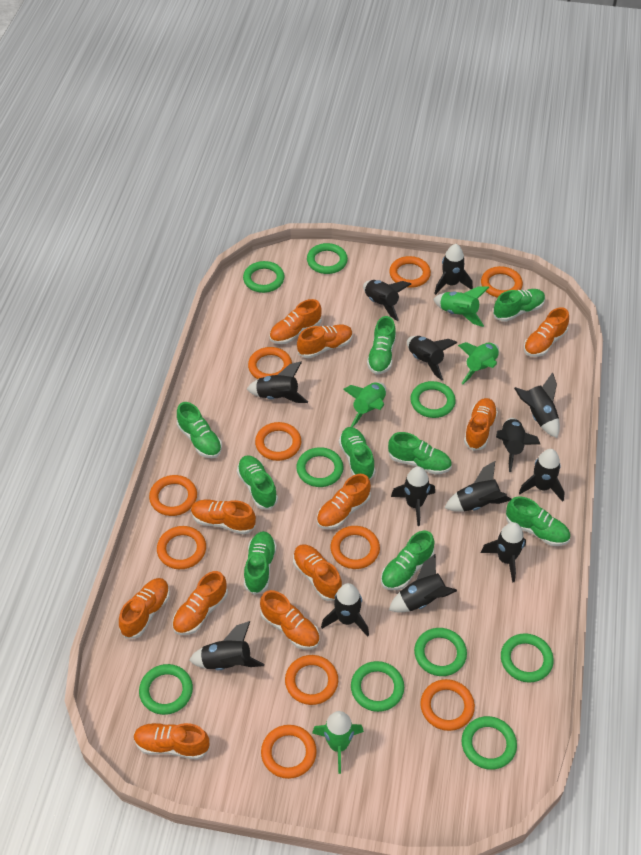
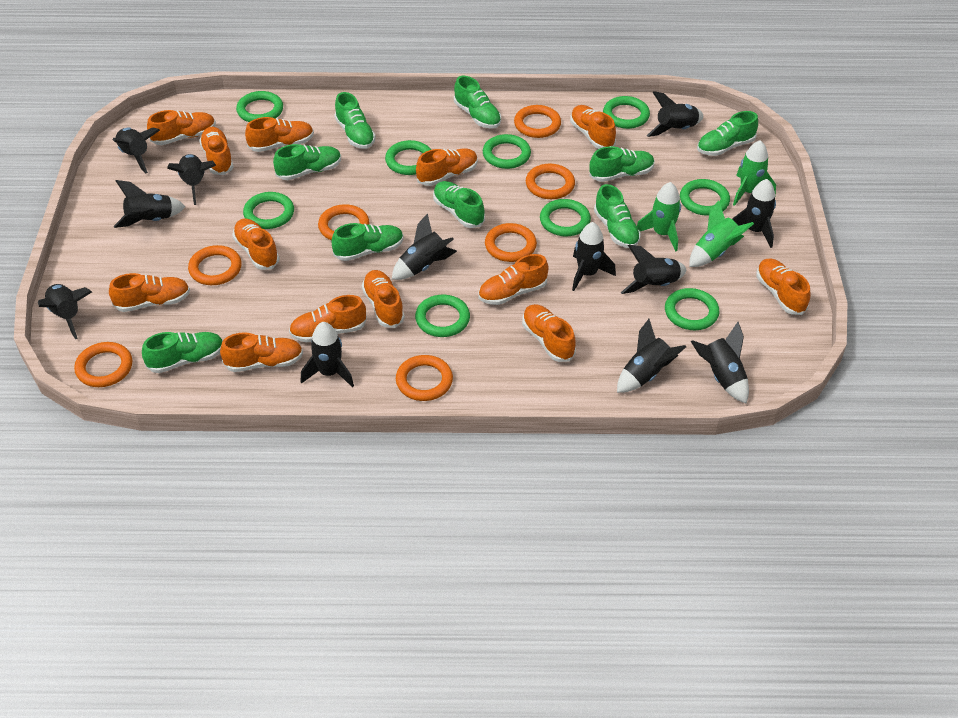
black rocket: [189,621,264,670] [247,362,308,403] [321,583,369,637] [363,280,411,321] [389,554,457,613] [391,466,435,526] [407,336,458,380] [434,244,473,295] [444,461,512,512] [481,522,526,583] [496,418,540,472] [514,372,560,438] [519,449,565,502] = 13 -> [38,284,92,339] [113,127,160,173] [114,180,185,228] [167,154,216,205] [301,322,354,387] [392,213,457,280] [572,222,616,291] [617,319,686,393] [621,245,687,294] [647,91,703,137] [691,322,749,403] [732,179,776,248] = 12
green rocket: [312,711,364,774] [343,382,386,427] [433,286,489,327] [458,342,499,384] = 4 -> [637,182,681,252] [689,200,754,267] [733,140,776,206] = 3
orange ring: [149,475,197,516] [157,526,206,569] [248,347,292,379] [255,422,301,461] [261,725,317,779] [285,655,338,705] [331,526,380,569] [389,256,431,288] [420,679,475,731] [481,266,523,298] = 10 -> [74,342,132,387] [188,245,242,285] [318,204,370,240] [396,355,453,401] [485,223,537,262] [514,105,561,138] [526,163,575,199] = 7
orange shoe: [119,578,170,639] [134,723,210,760] [172,571,228,635] [191,500,256,534] [260,590,320,650] [269,299,322,344] [293,544,342,601] [297,324,353,358] [317,474,371,529] [464,398,498,451] [524,307,569,357] = 11 -> [109,273,190,312] [147,110,216,145] [199,127,234,175] [220,332,303,372] [232,218,280,270] [245,117,314,152] [289,295,367,343] [362,270,405,328] [416,148,478,186] [478,254,549,305] [522,304,576,362] [570,105,616,149] [756,258,810,315] = 13

